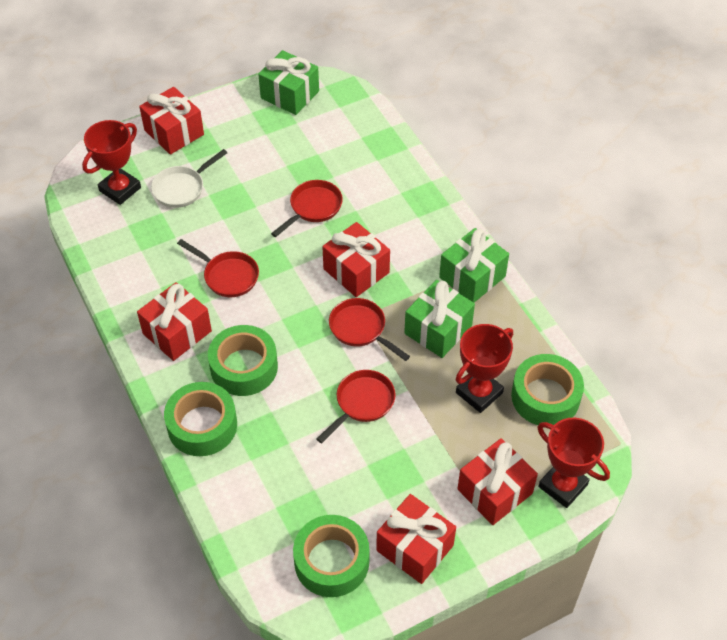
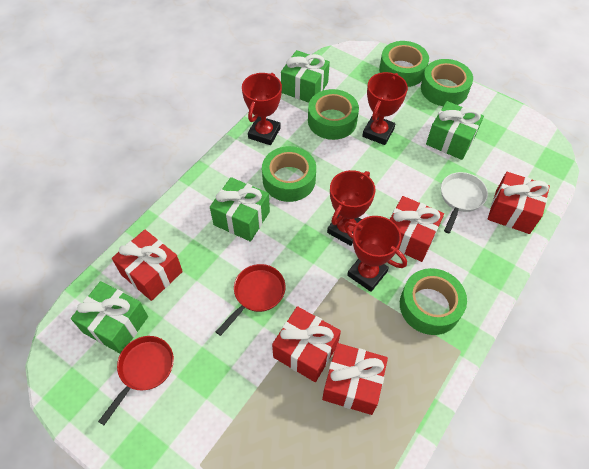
green gift: [258,50,319,115] [404,280,475,358] [439,228,509,302] = 3 -> [71,281,148,353] [210,177,270,242] [281,50,330,103] [426,101,484,160] = 4
green tape: [164,382,237,456] [208,325,278,396] [293,515,369,597] [511,354,584,425] = 4 -> [262,146,316,202] [308,89,359,140] [379,41,429,87] [400,268,467,335] [421,59,473,106] = 5
red pan: [177,239,259,297] [271,180,343,237] [316,370,396,444] [329,298,410,361] = 4 -> [98,336,174,425] [216,264,286,336] = 2
red trophy: [82,120,141,205] [456,324,513,413] [537,418,610,508] = 3 -> [242,73,282,145] [327,170,376,246] [344,216,407,292] [362,72,408,145] = 4

